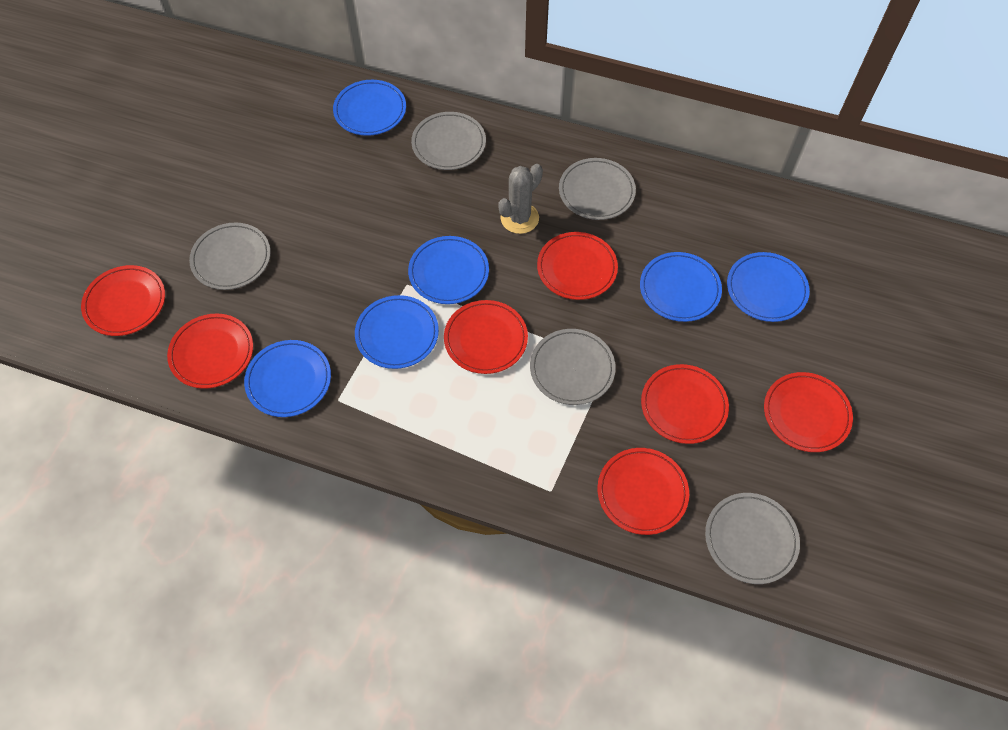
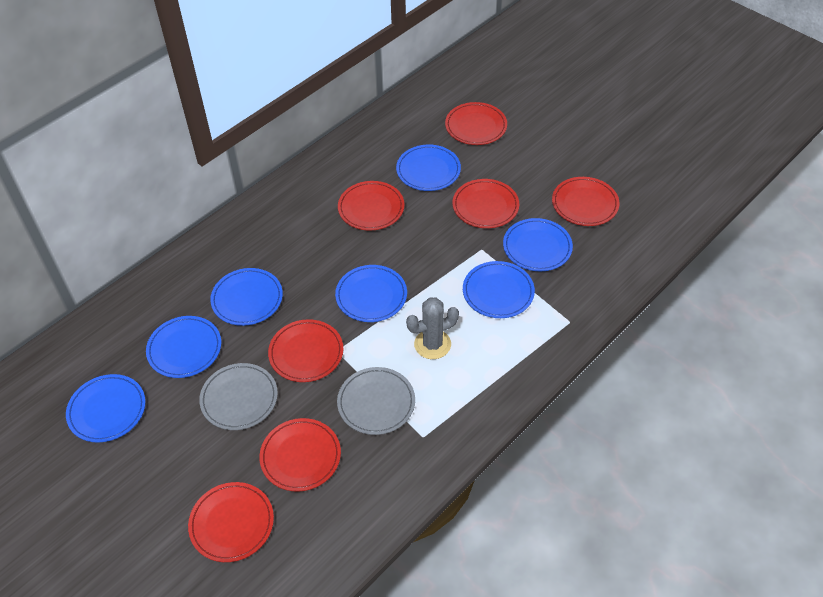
blue plate: [244,340,331,417] [333,80,406,136] [355,295,439,369] [408,236,489,304] [640,252,722,322] [727,252,810,322] = 6 -> [66,374,146,443] [146,316,221,378] [210,268,283,326] [335,265,407,322] [396,145,461,191] [463,261,535,318] [503,218,573,271] = 7
grey plate: [189,223,271,290] [411,112,486,170] [530,329,616,405] [559,158,636,220] [705,493,800,584] = 5 -> [199,363,278,430] [337,367,415,435] = 2

